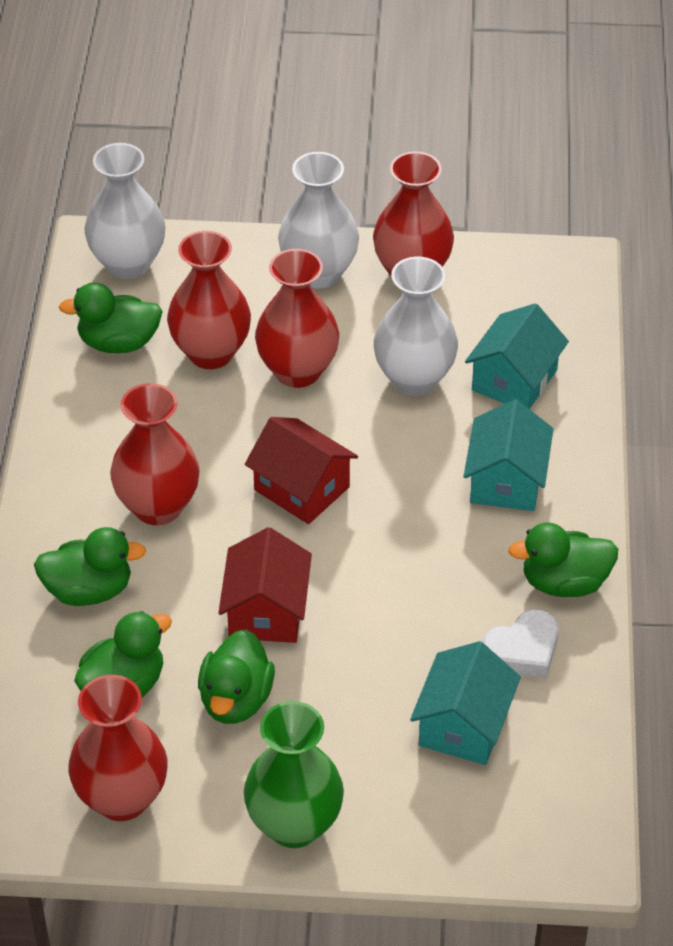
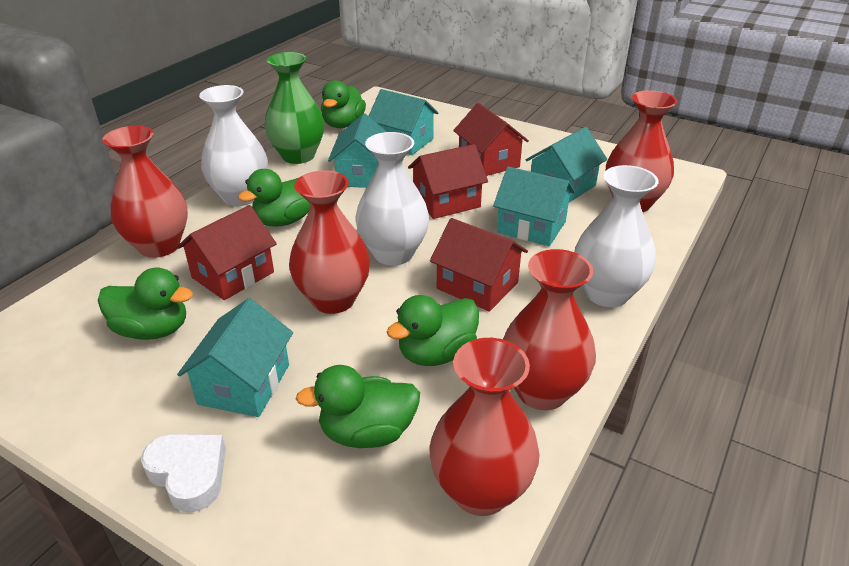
red house: [218,527,312,643] [245,417,358,524] = 2 -> [177,205,277,300] [408,144,488,219] [430,218,528,312] [453,103,529,176] = 4
turquoise house: [410,641,521,765] [464,399,553,511] [465,303,569,409] = 3 -> [177,298,293,417] [328,113,387,188] [369,89,438,155] [493,166,575,246] [526,127,607,203] = 5

